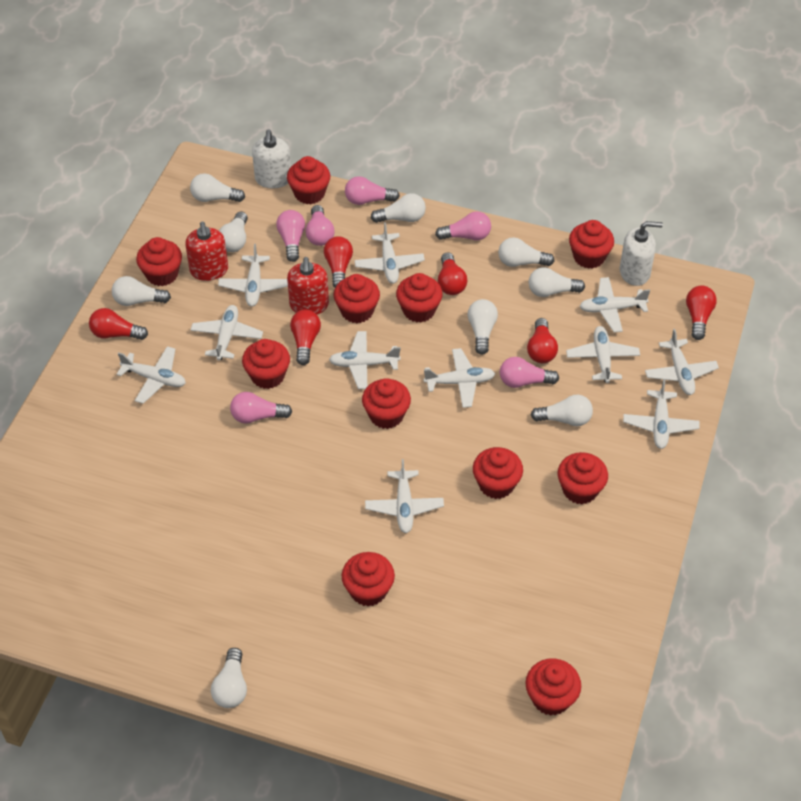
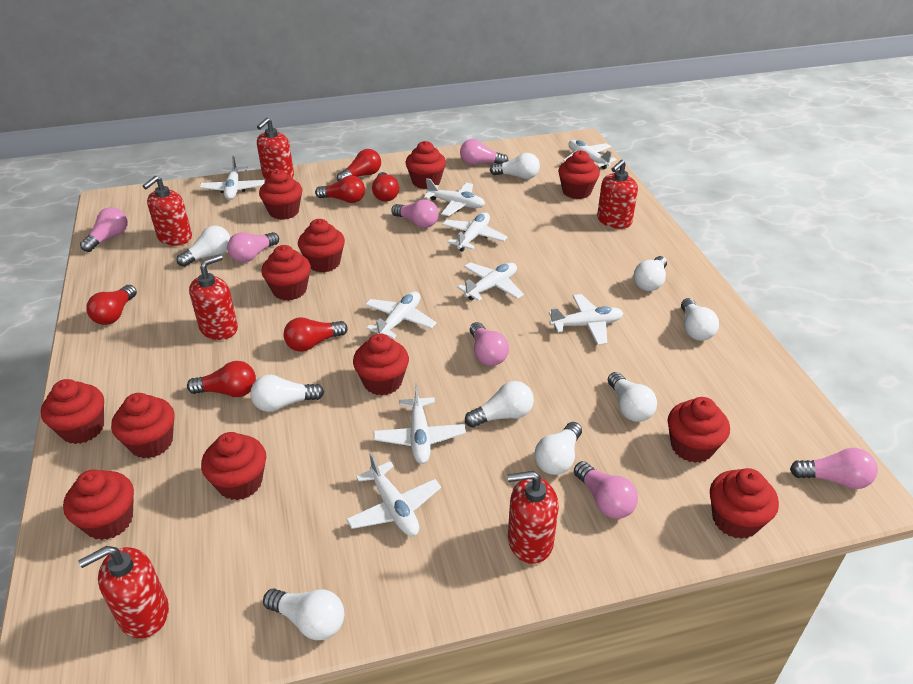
pink light bulb: [230,392,292,424] [276,210,305,262] [305,205,335,246] [345,176,400,205] [435,211,491,240] [500,357,559,388] = 6 -> [80,207,128,252] [227,232,279,263] [391,199,439,228] [460,139,509,165] [470,322,509,366] [574,461,638,519] [790,448,878,489] = 7
red cupcake: [136,237,182,286] [242,339,290,389] [287,156,330,204] [333,274,380,323] [342,552,395,606] [362,378,411,429] [396,273,442,322] [473,447,523,499] [525,658,581,716] [557,452,608,504] [569,220,614,269] = 11 -> [41,379,104,444] [63,469,134,540] [111,393,175,458] [201,432,266,500] [259,170,302,220] [261,245,311,301] [298,219,345,272] [353,334,409,396] [405,141,446,189] [558,150,600,199] [668,397,730,463] [710,468,779,539] = 12
red soap dispenser: [185,222,228,281] [287,257,329,315] = 2 -> [78,546,169,639] [143,176,192,246] [189,254,238,340] [257,118,294,179] [507,471,559,564] [597,160,638,229] = 6
white plane: [116,346,186,404] [190,305,263,360] [218,244,288,307] [329,331,401,389] [354,222,425,284] [365,459,444,533] [423,348,495,408] [566,326,640,383] [579,277,650,332] [623,379,700,449] [645,329,719,395] = 11 -> [200,155,265,200] [346,452,441,536] [365,291,437,339] [374,383,466,464] [424,178,485,216] [442,212,507,252] [457,262,524,301] [549,294,623,345] [563,140,617,169] = 9
white soap dispenser: [252,129,291,189] [620,221,663,286] = 2 -> none = 0

